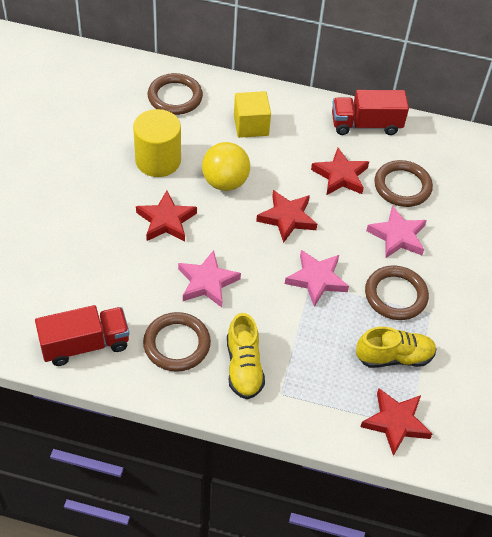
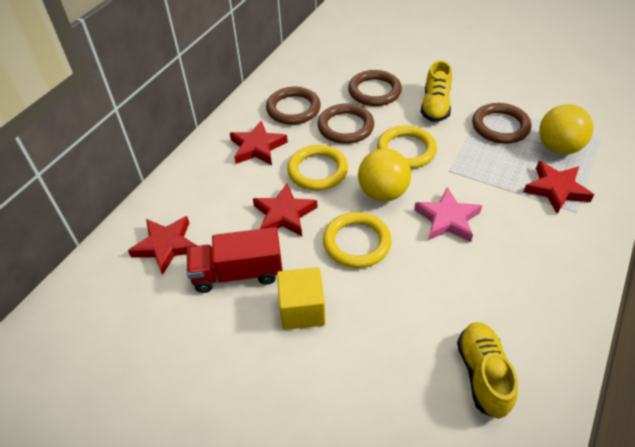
pink star: [178,250,241,307] [285,250,349,307] [366,206,427,259] = 3 -> [414,187,482,242] = 1
red truck: [35,305,129,366] [332,90,409,135] = 2 -> [187,227,283,293] = 1
yellow ball: [202,142,250,191] = 1 -> [358,149,411,202] [539,104,594,155] = 2
yellow cylinder: [133,109,181,177] = 1 -> none = 0
yellow ring: none = 0 -> [287,145,348,190] [323,212,392,268] [377,125,437,169] = 3

